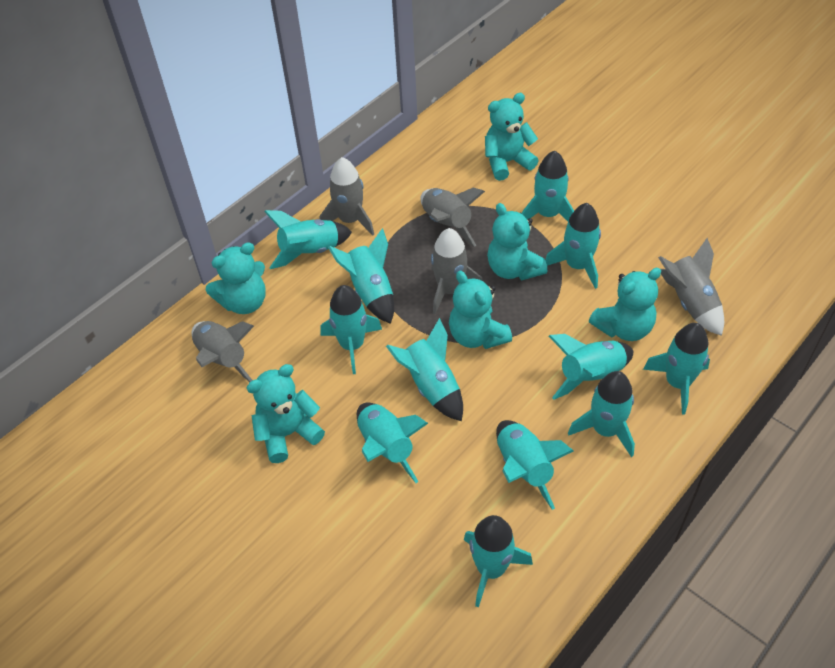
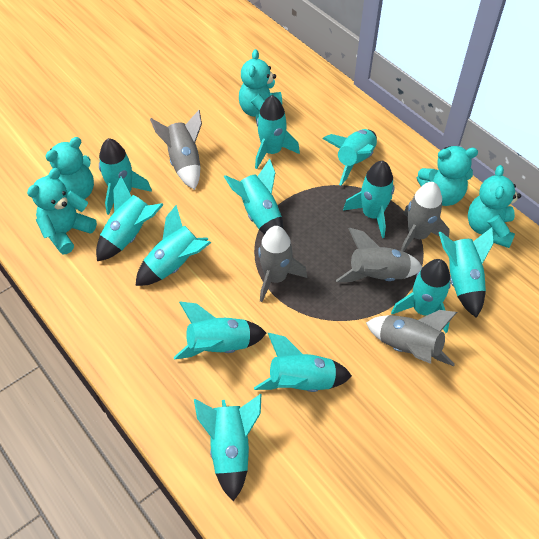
turquoise teddy bear: [206,242,266,314] [247,364,325,463] [449,271,512,349] [485,93,539,181] [487,203,547,280] [589,268,661,341] = 6 -> [27,168,97,254] [45,137,94,199] [239,49,282,121] [417,146,478,206] [468,165,521,248] = 5

